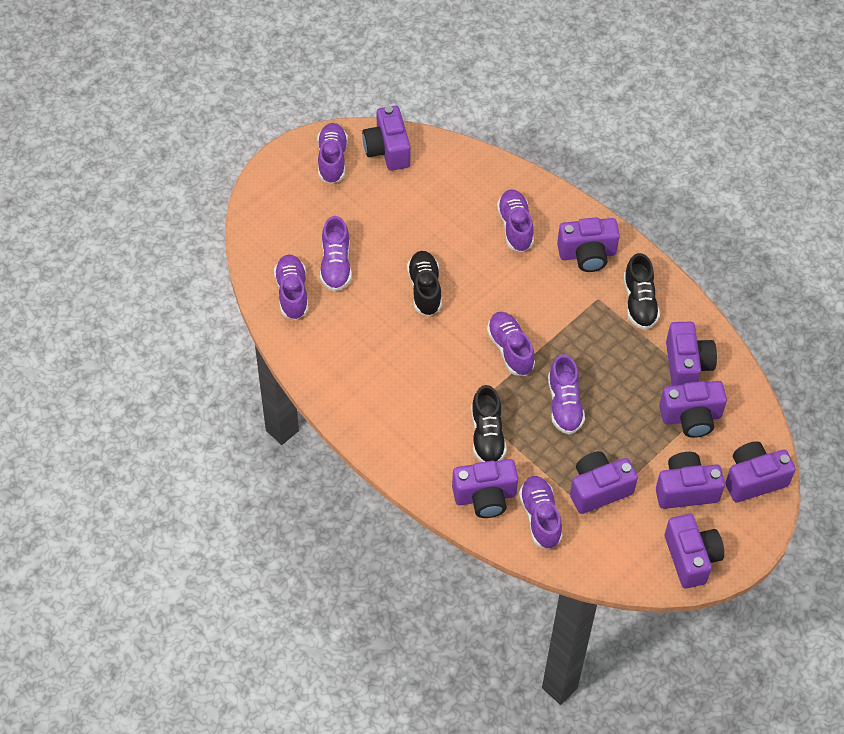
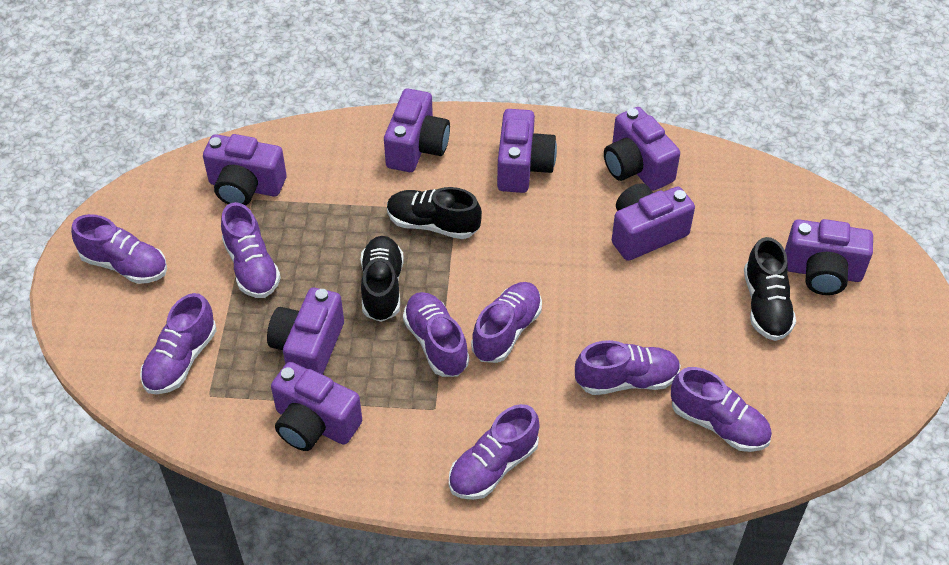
purple camera: [362,106,410,171] [452,459,518,518] [557,217,620,272] [570,451,638,514] [656,452,725,509] [659,381,727,438] [665,514,724,589] [666,322,717,386] [725,441,796,502] = 9 -> [203,134,287,206] [267,288,344,375] [271,362,362,451] [384,89,450,172] [497,109,557,193] [604,107,680,191] [612,183,695,261] [785,219,873,295] = 8
purple shoe: [274,255,308,320] [317,123,348,184] [320,216,352,292] [487,312,535,376] [497,189,534,252] [519,476,563,549] [548,354,585,434] = 7 -> [71,214,167,284] [140,293,216,394] [221,202,281,298] [403,292,469,377] [449,404,540,500] [471,282,542,363] [575,340,681,395] [671,367,772,452] = 8

